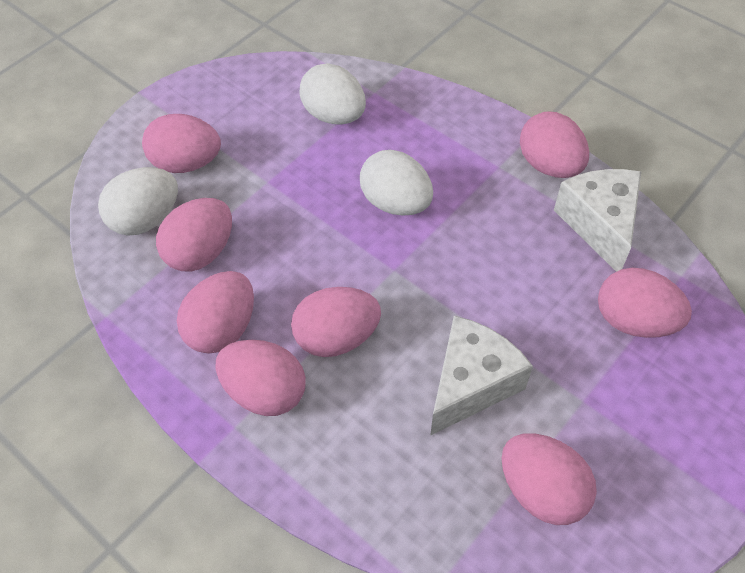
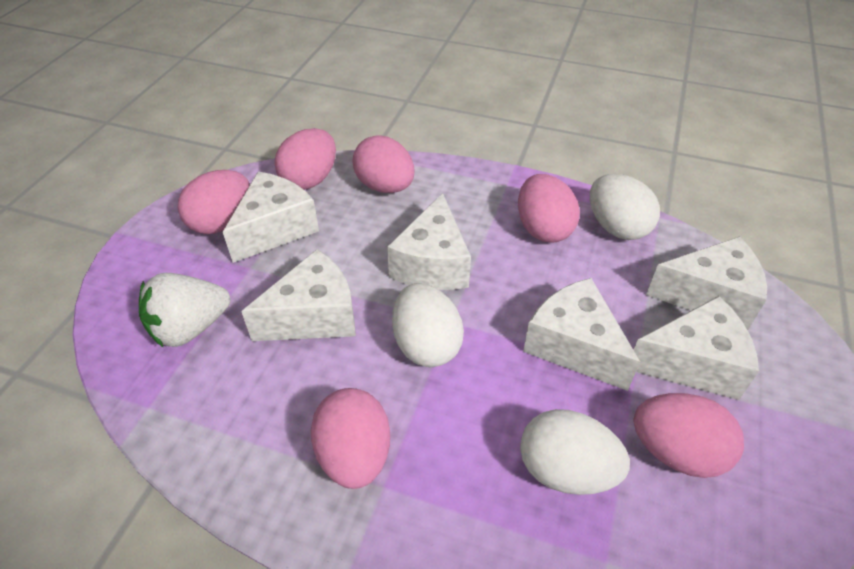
pink egg: [142,114,221,173] [156,198,232,272] [177,271,254,354] [216,340,306,416] [291,287,381,357] [502,433,597,525] [520,112,589,178] [598,268,692,338] = 8 -> [178,170,250,234] [275,128,336,190] [311,388,390,489] [352,135,415,193] [518,174,580,243] [633,393,744,478] = 6
white cheese: [430,316,533,436] [554,169,642,272] = 2 -> [223,172,319,263] [241,249,356,341] [387,193,471,290] [523,278,640,391] [634,296,759,400] [646,236,767,330] = 6
white strawberry: none = 0 -> [139,273,230,348] = 1

